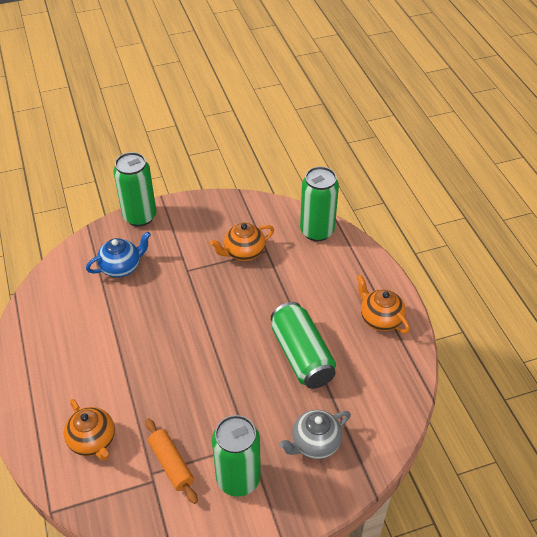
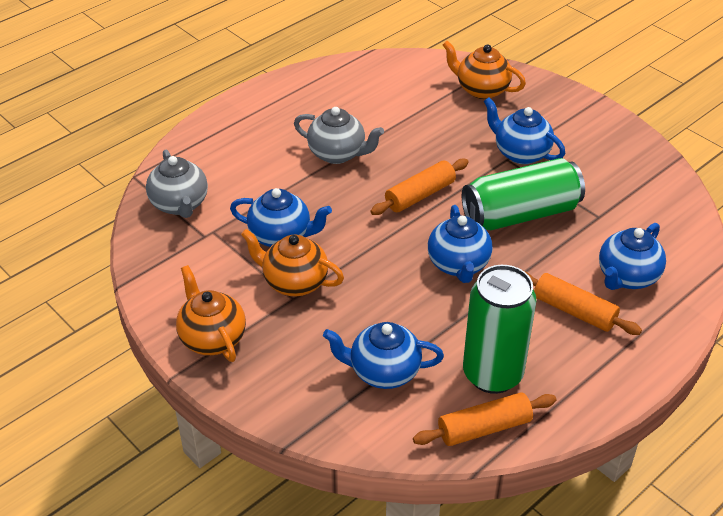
blue teapot: [86,232,151,278] = 1 -> [230,188,332,247] [323,322,444,389] [428,205,492,283] [484,97,565,164] [599,223,666,290] = 5
green can: [113,152,156,227] [212,415,261,497] [271,302,336,389] [300,167,339,241] = 4 -> [462,158,585,230] [463,265,536,394] = 2
grey teapot: [279,410,351,459] = 1 -> [146,150,208,218] [294,107,384,164] = 2
orange rolling pin: [146,418,198,504] = 1 -> [370,159,469,215] [413,392,556,446] [524,271,642,335] = 3

